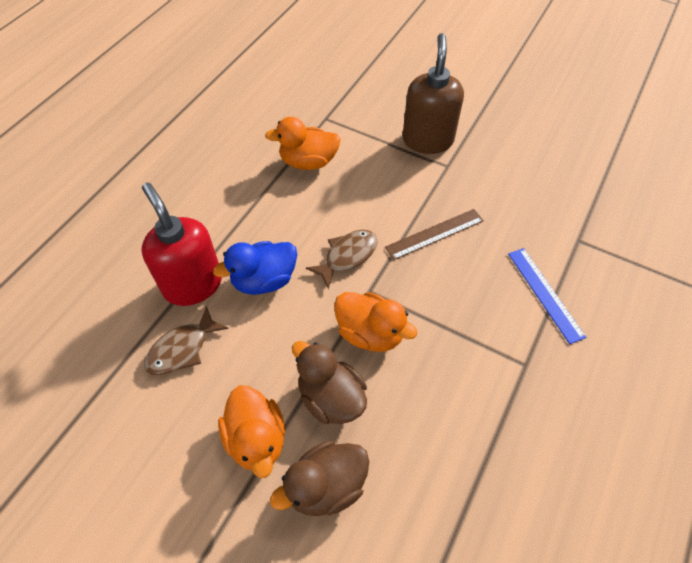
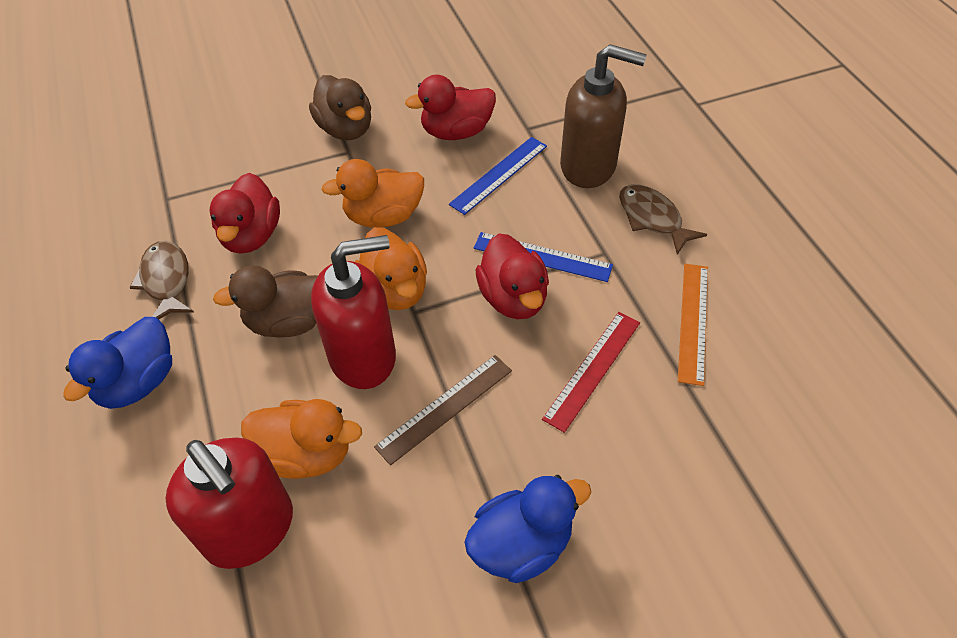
blue duck: [213,241,297,295] = 1 -> [63,317,172,409] [465,475,591,583] = 2
blue ruler: [508,248,586,344] = 1 -> [449,137,547,215] [474,232,613,282] = 2
orange ruler: none = 0 -> [678,264,708,386] = 1
red duck: none = 0 -> [209,173,280,253] [405,75,496,140] [476,234,549,319] = 3
red ruler: none = 0 -> [542,312,640,433] = 1
red soap dispenser: [142,182,222,306] = 1 -> [165,438,293,569] [311,235,396,389] = 2

